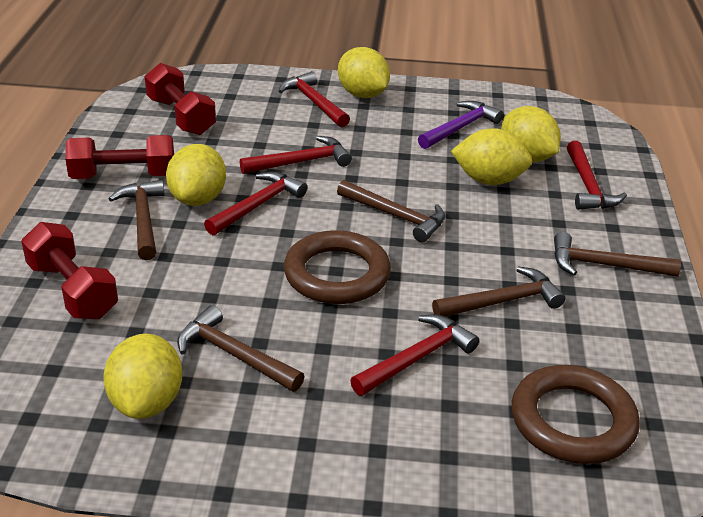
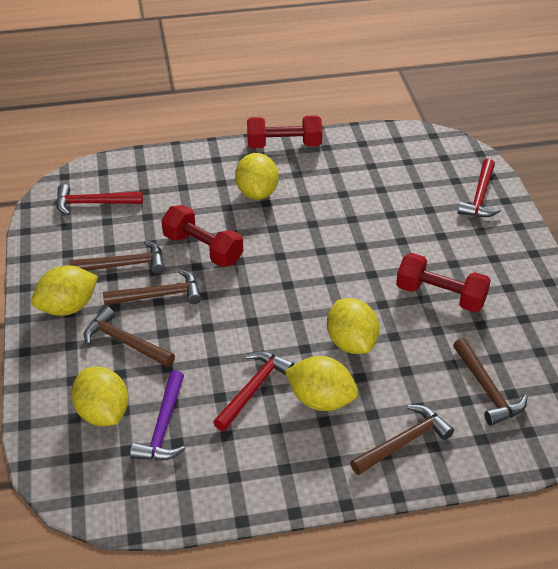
brown ring: [284,230,391,304] [512,365,640,464] = 2 -> none = 0
red hammer: [204,172,307,235] [240,136,352,174] [279,71,350,127] [350,315,479,396] [567,141,627,210] = 5 -> [56,184,143,215] [213,351,294,431] [457,159,501,217] = 3

